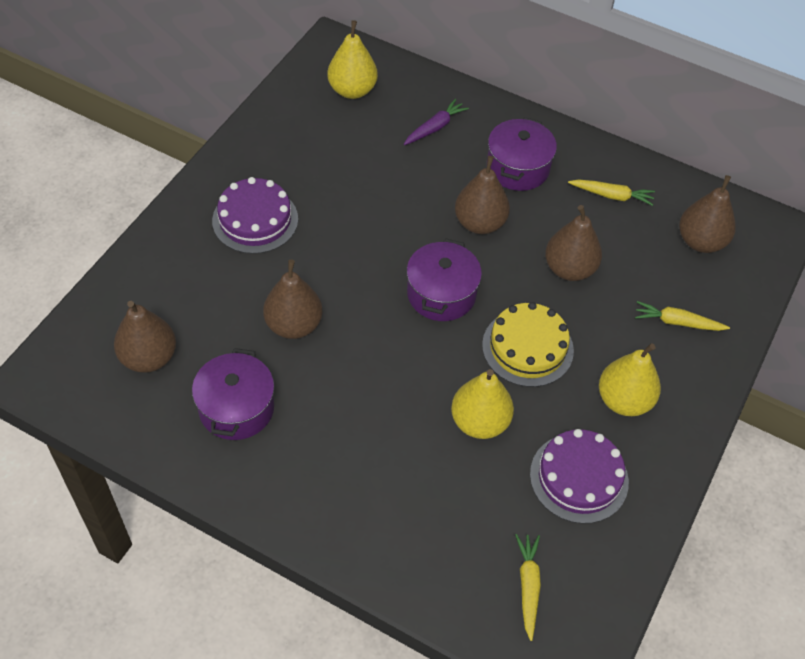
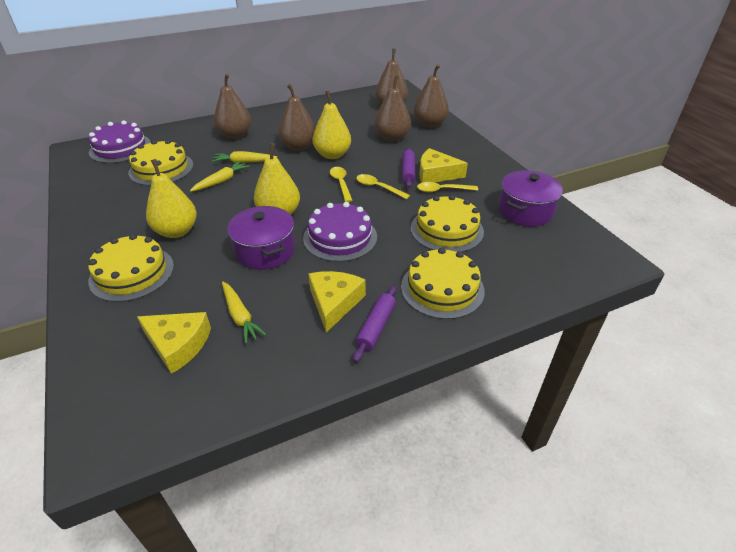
purple carrot: [404,99,469,145] = 1 -> none = 0
purple pot: [192,348,274,440] [407,239,482,321] [487,117,557,191] = 3 -> [227,206,295,270] [499,170,563,226] = 2
purple rolling pin: none = 0 -> [353,285,397,362] [402,147,415,188] = 2
yellow cake: [482,302,574,387] = 1 -> [88,234,174,302] [128,140,193,186] [401,248,485,319] [411,195,484,252] = 4
yellow cheese: none = 0 -> [137,312,211,374] [308,271,366,332] [419,148,468,183] = 3
yellow spoon: none = 0 -> [330,167,353,202] [356,174,410,199] [417,182,478,192] = 3

